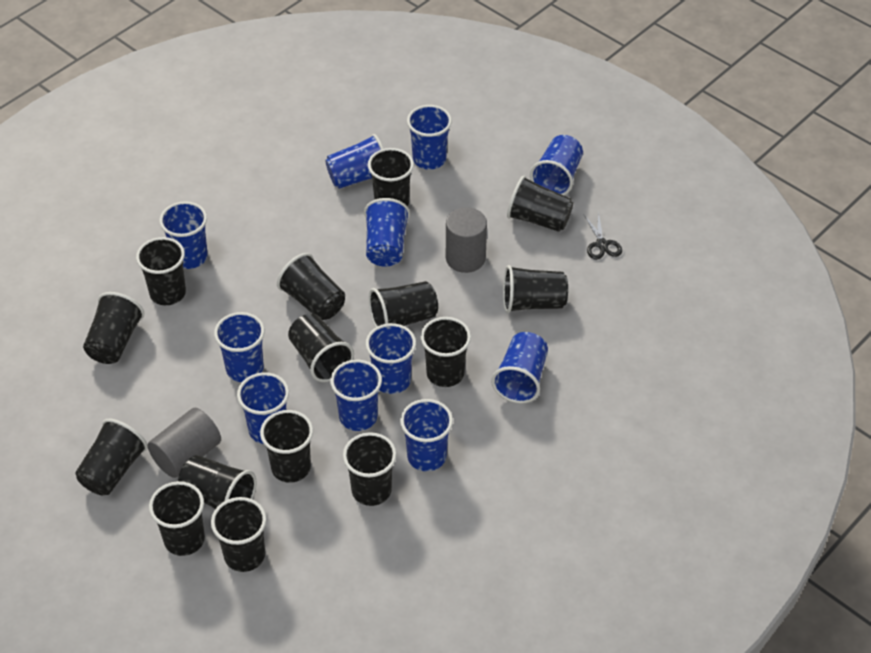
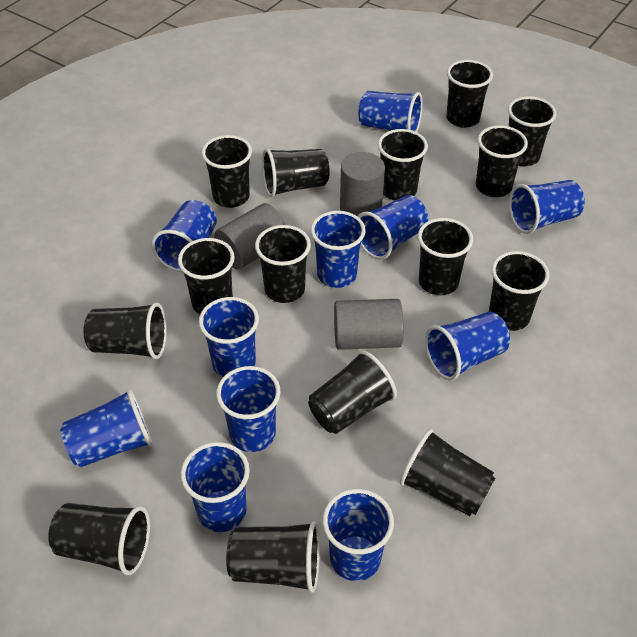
black scissors: [584,212,622,260] = 1 -> none = 0
grey cylinder: [148,408,221,478] [446,207,487,273] = 2 -> [214,203,285,269] [334,299,403,350] [340,152,385,216] = 3

